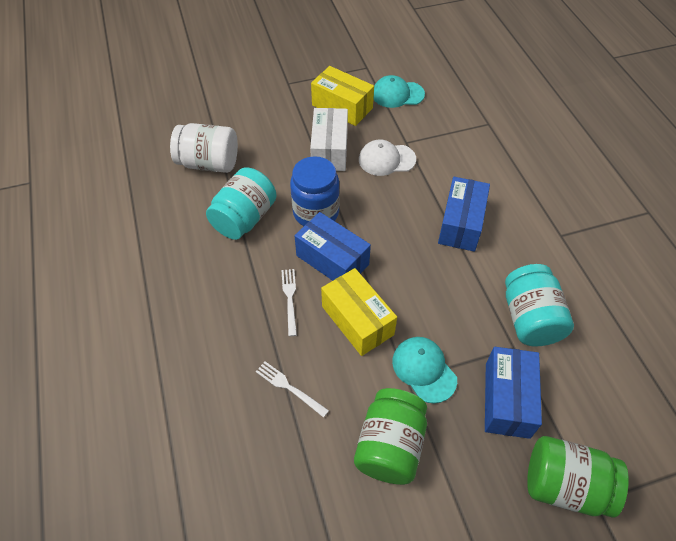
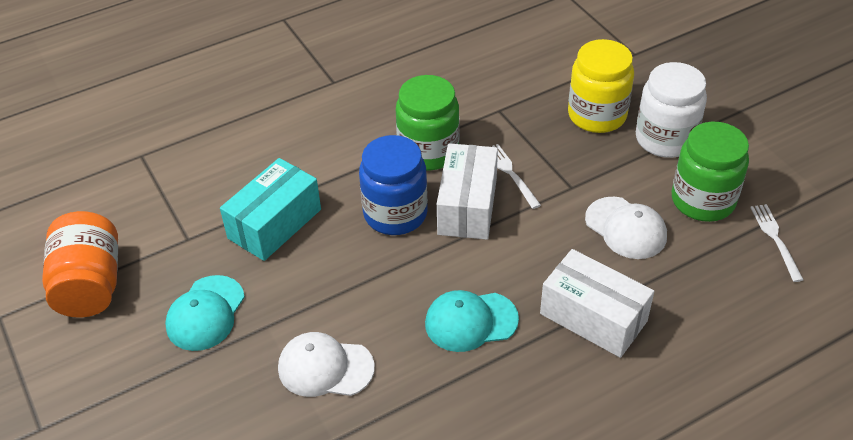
blue box: [294,212,371,281] [438,177,490,252] [485,347,542,439] = 3 -> none = 0
orange jar: none = 0 -> [42,211,118,317] = 1
turquoise box: none = 0 -> [220,158,321,261] = 1
turquoise jar: [206,167,277,240] [505,264,574,346] = 2 -> none = 0
white box: [310,108,348,171] = 1 -> [437,143,498,240] [540,249,654,358] = 2
white cap: [359,139,416,176] = 1 -> [278,332,375,397] [585,197,667,259] = 2
yellow box: [311,66,374,126] [321,268,397,356] = 2 -> none = 0
yellow jar: none = 0 -> [568,39,634,133] = 1

